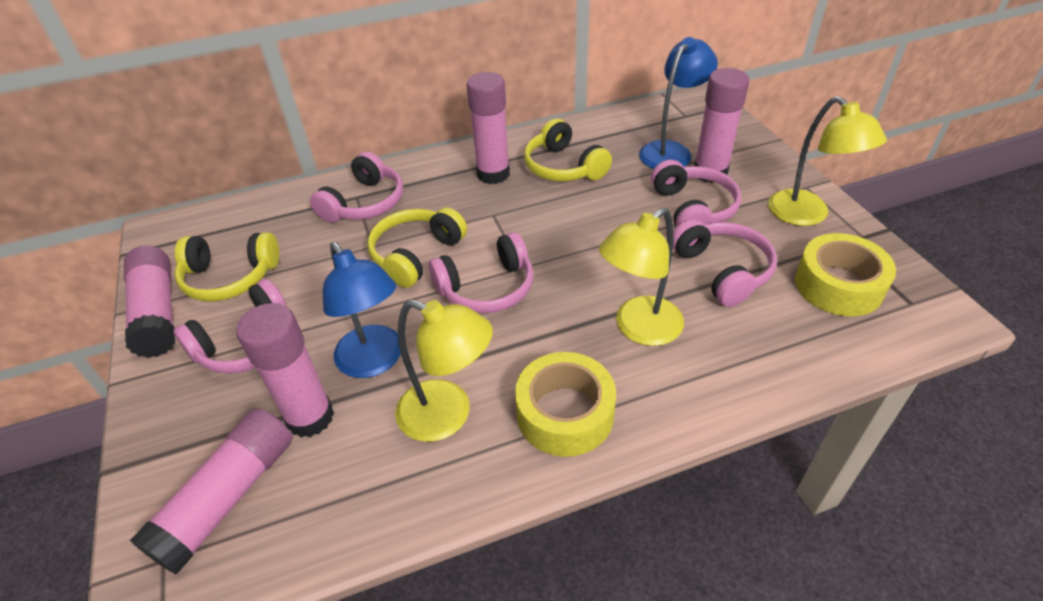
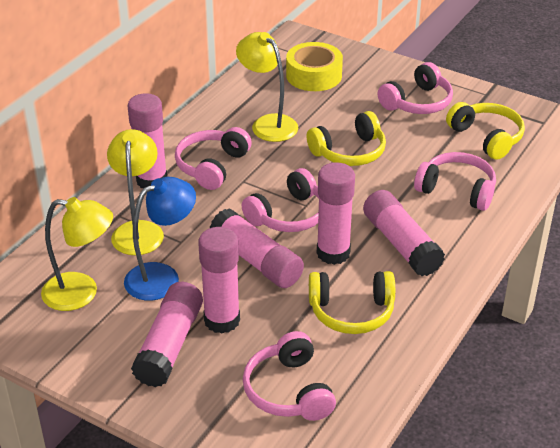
blue lamp: [323,242,401,378] [639,37,718,169] = 2 -> [124,177,196,301] = 1
pink glue stick: [124,246,175,358] [130,408,293,574] [236,303,334,438] [467,72,510,184] [694,68,749,183] = 5 -> [128,93,167,188] [131,282,203,387] [198,227,240,334] [210,208,304,288] [317,162,355,265] [363,190,445,276] = 6
yellow tape: [515,352,616,457] [795,233,896,317] = 2 -> [286,42,343,91] = 1

